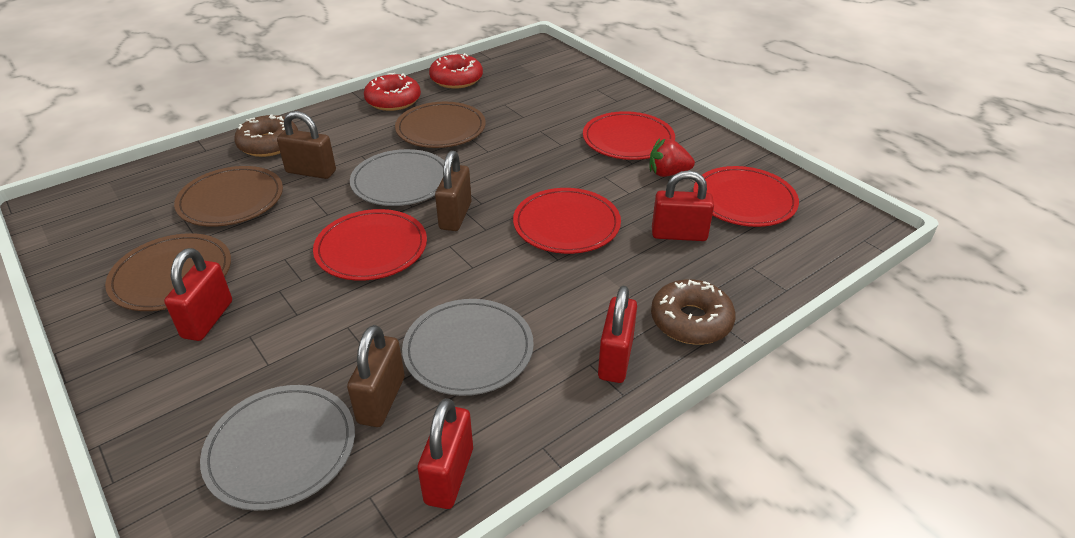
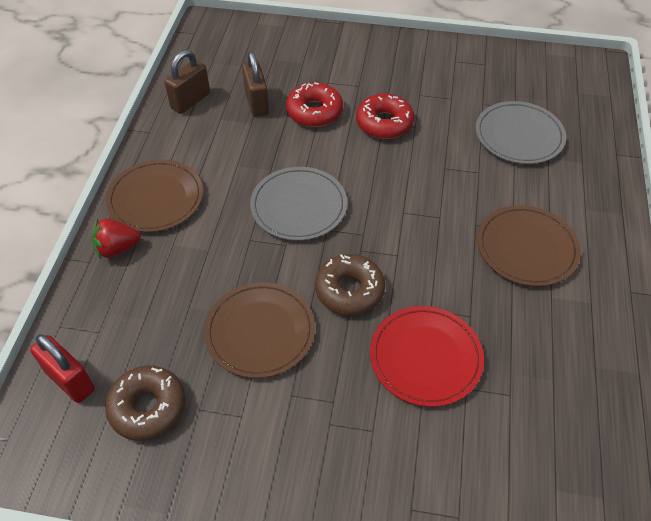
brown padlock: [277,111,336,179] [347,325,405,427] [435,151,472,231] = 3 -> [165,50,210,114] [242,51,269,117] = 2
grey plate: [200,385,355,511] [350,149,445,206] [402,299,534,396] = 3 -> [250,167,347,241] [475,101,566,164] = 2
red padlock: [164,248,232,341] [417,398,473,509] [598,286,637,383] [652,171,714,241] = 4 -> [30,334,95,403] = 1
red plate: [313,209,427,281] [513,188,621,254] [583,111,675,160] [693,166,799,227] = 4 -> [370,306,484,407] = 1

